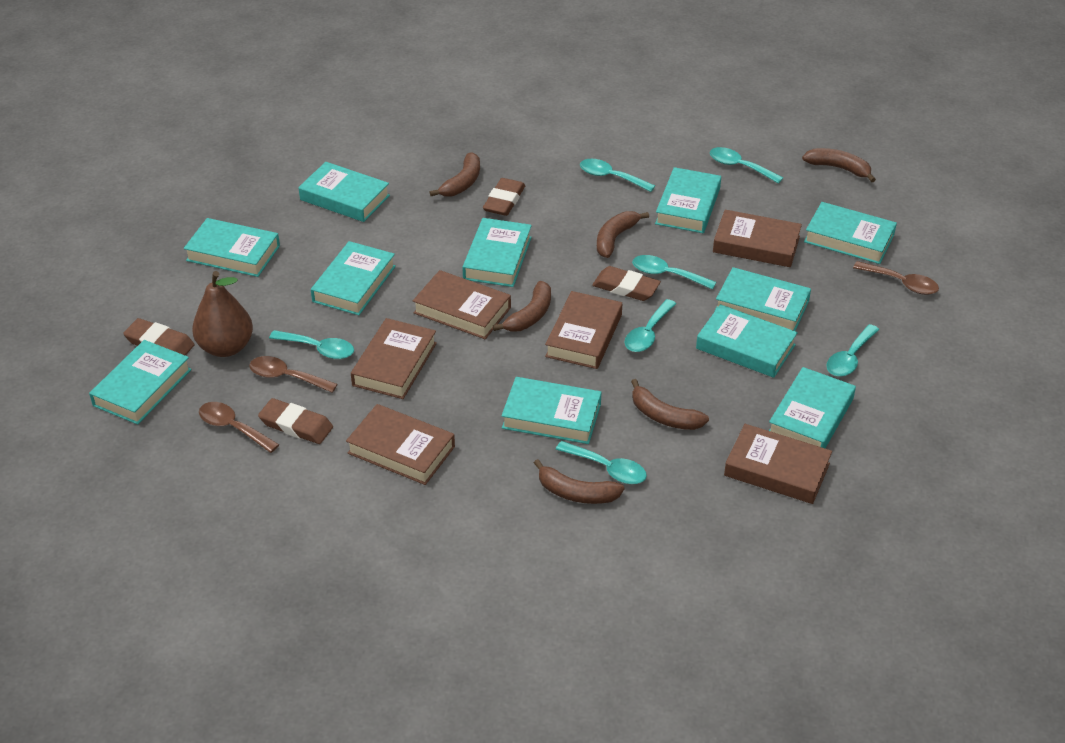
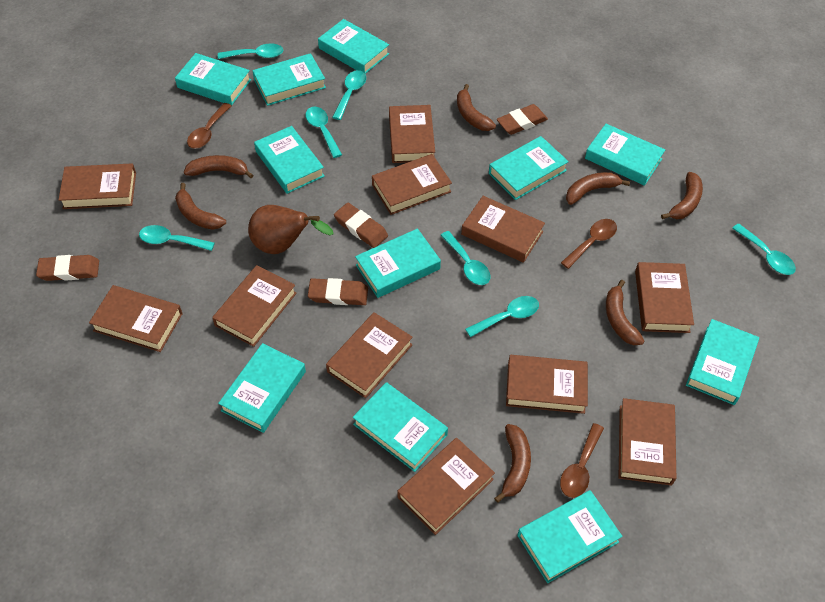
brown banana: [430,152,480,197] [493,281,551,332] [534,459,624,504] [597,211,649,258] [631,379,709,430] [802,148,876,182] = 6 -> [175,183,226,230] [184,155,253,178] [457,84,496,131] [494,424,531,503] [566,172,630,205] [606,280,644,345] [661,172,703,219] = 7
brown book: [346,404,455,485] [351,318,437,399] [413,270,511,339] [545,291,622,369] [713,210,802,267] [724,424,832,504] = 6 -> [59,163,136,209] [89,285,183,352] [212,265,297,347] [326,312,413,398] [372,154,452,215] [389,105,435,163] [397,438,495,535] [461,196,545,263] [506,355,588,414] [619,398,676,486] [635,262,694,333] = 11

